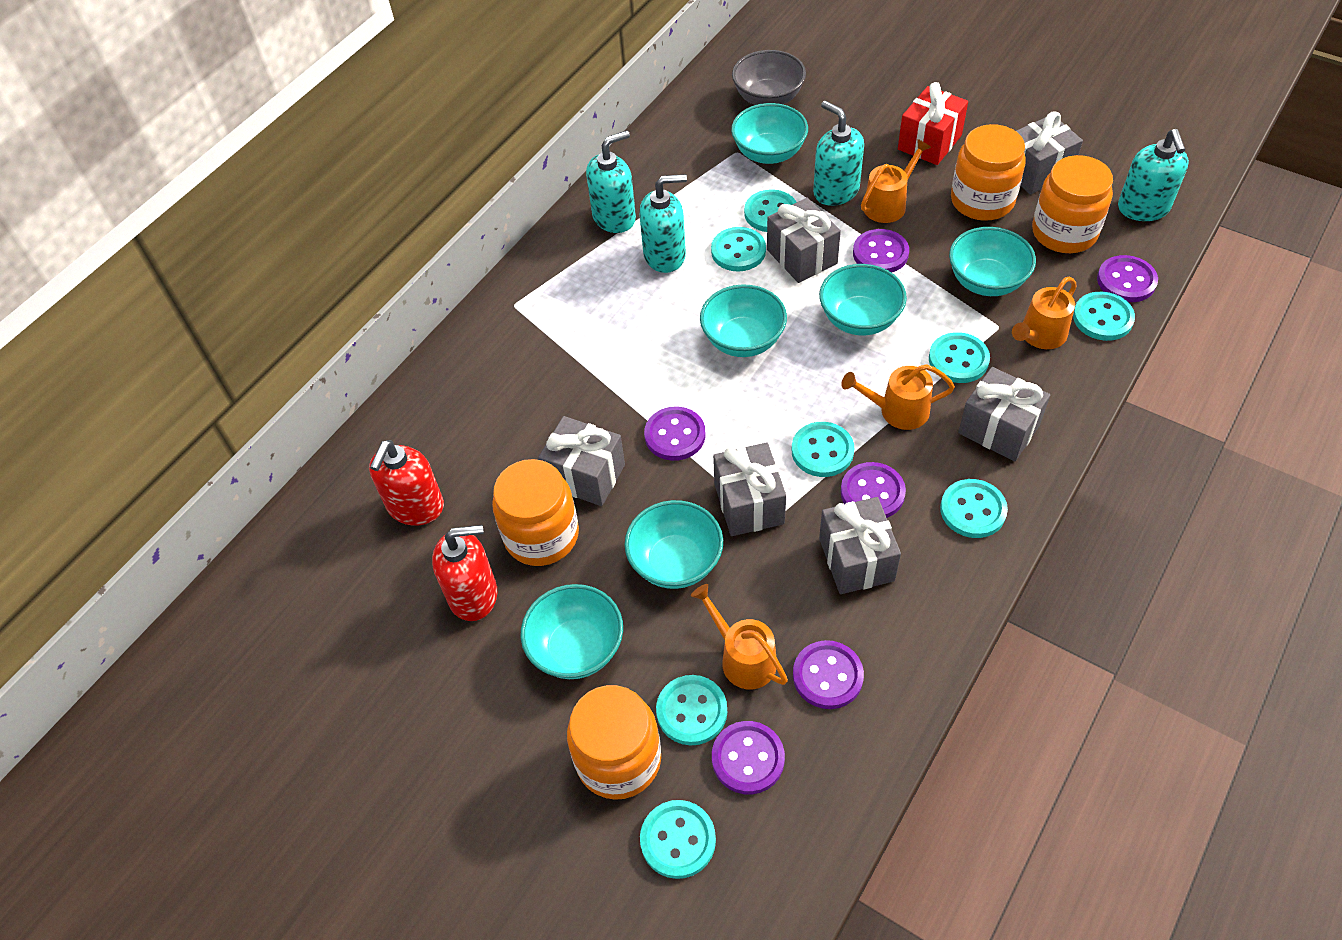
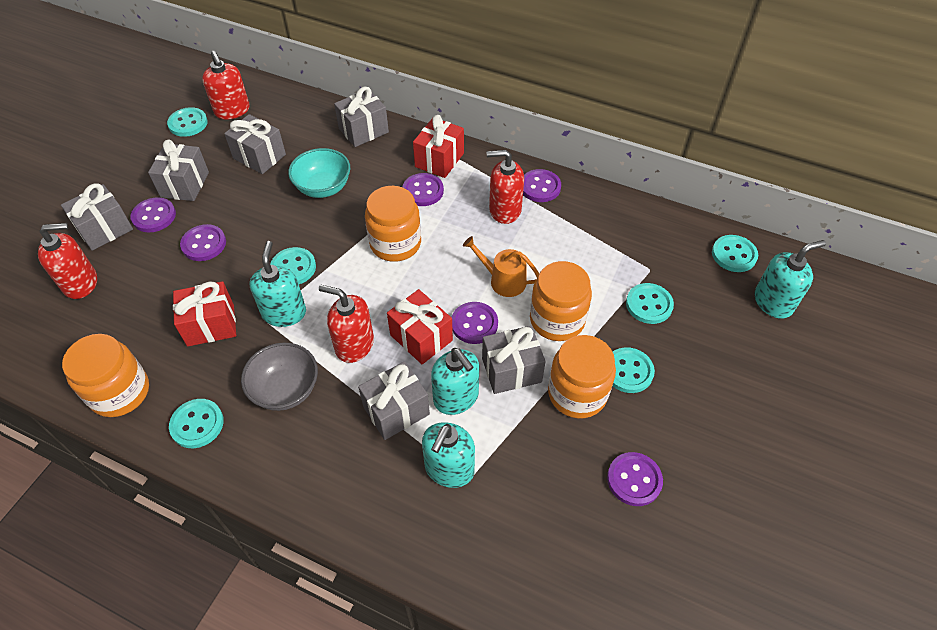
orange watering can: [691,584,788,689] [841,364,955,430] [861,139,931,223] [1012,277,1076,349] = 4 -> [463,236,539,297] = 1
red gift: [898,82,968,165] = 1 -> [173,281,236,346] [387,289,453,364] [413,115,464,178] = 3
red soap dispenser: [369,440,444,526] [432,525,497,621] = 2 -> [38,223,97,299] [202,51,250,119] [319,285,374,363] [487,150,524,224] = 4
turquoise bowl: [521,584,623,679] [625,500,723,589] [700,284,787,357] [731,103,808,164] [819,264,907,335] [949,227,1036,296] = 6 -> [288,148,350,198] = 1
turquoise button: [640,800,716,879] [656,675,727,745] [711,227,766,272] [744,189,797,232] [792,422,854,477] [929,332,990,383] [940,479,1008,538] [1073,292,1135,341] = 8 -> [167,107,208,137] [169,399,224,448] [270,247,316,284] [613,347,655,393] [626,283,674,324] [712,235,758,272] = 6

